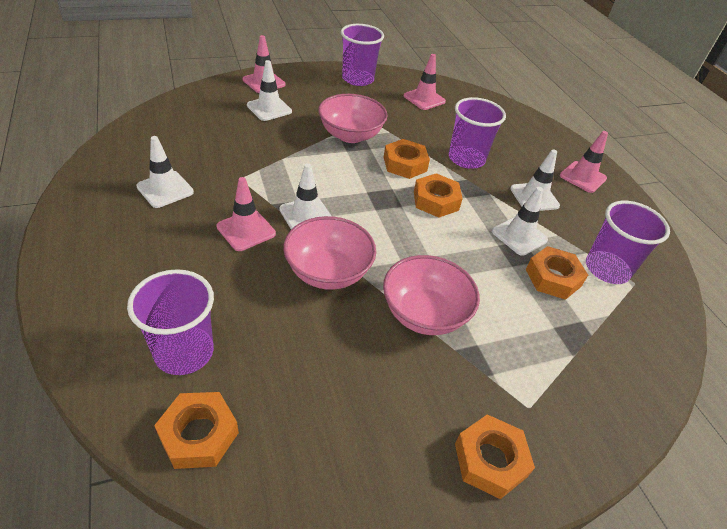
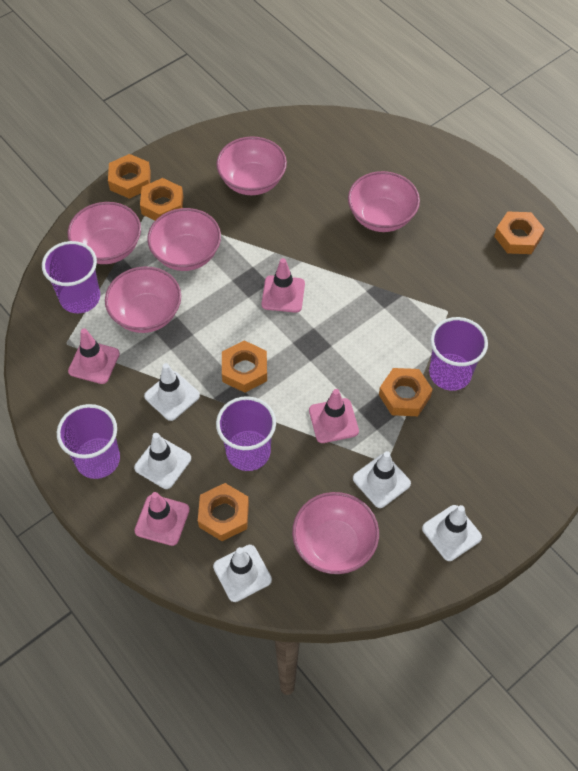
orange nut: [154,392,239,469] [384,139,430,179] [414,173,463,218] [455,414,535,499] [526,246,588,300] = 5 -> [108,154,151,199] [140,178,183,221] [198,483,249,541] [222,340,267,393] [379,368,433,416] [494,212,545,254] = 6
pink bowl: [283,216,376,290] [318,94,388,143] [383,255,480,335] = 3 -> [68,202,141,264] [105,266,181,333] [147,208,221,271] [216,136,287,195] [292,492,379,574] [348,171,420,232] = 6

